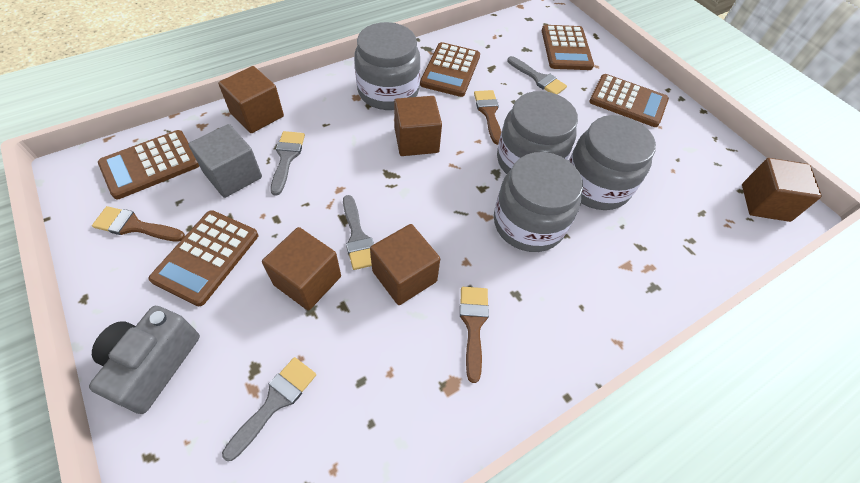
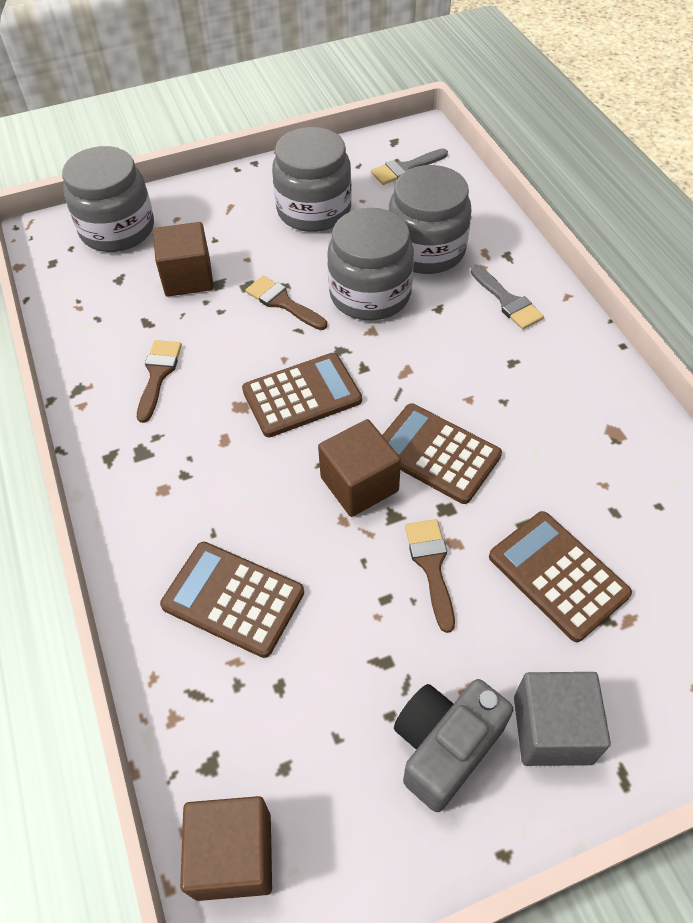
brown calculator: [98,130,199,199] [148,210,258,306] [420,42,480,97] [542,25,594,70] [589,74,669,127] = 5 -> [160,542,304,658] [242,353,362,437] [382,404,502,504] [489,511,632,642] = 4
brown cube: [218,66,284,133] [262,227,341,310] [370,224,440,305] [394,96,442,156] [742,158,822,222] = 5 -> [153,222,214,297] [180,796,272,901] [318,419,401,517] = 3
grey brush: [222,357,316,461] [271,131,305,196] [343,195,374,270] [507,56,567,95] = 4 -> [371,149,448,185] [471,265,544,329] = 2

